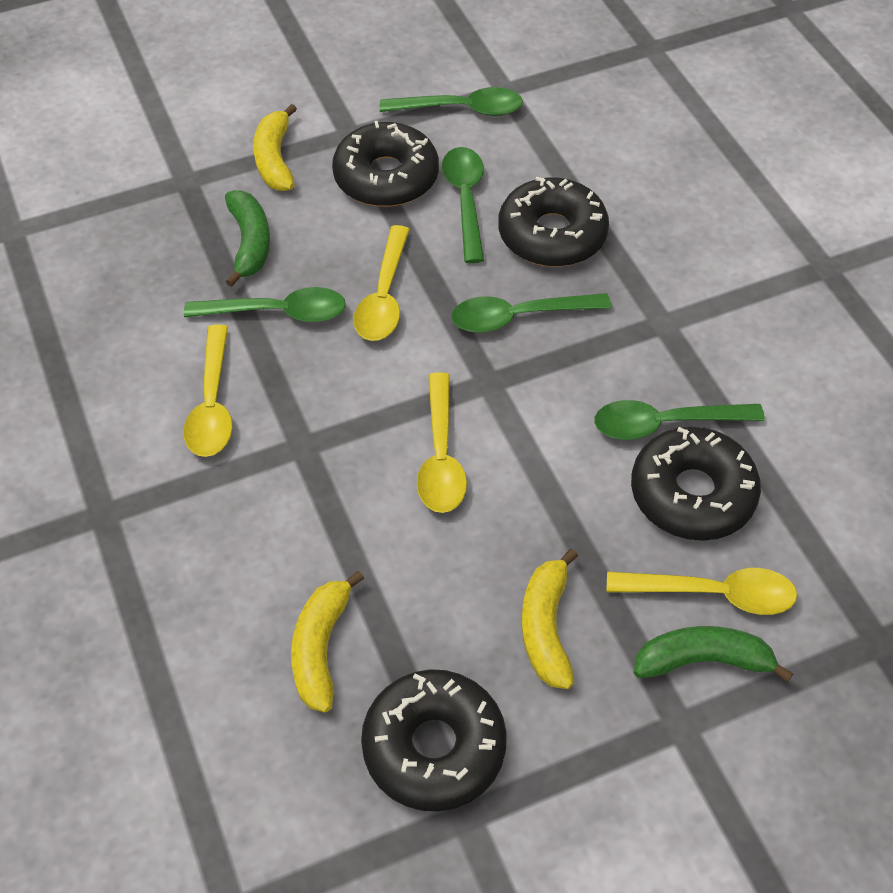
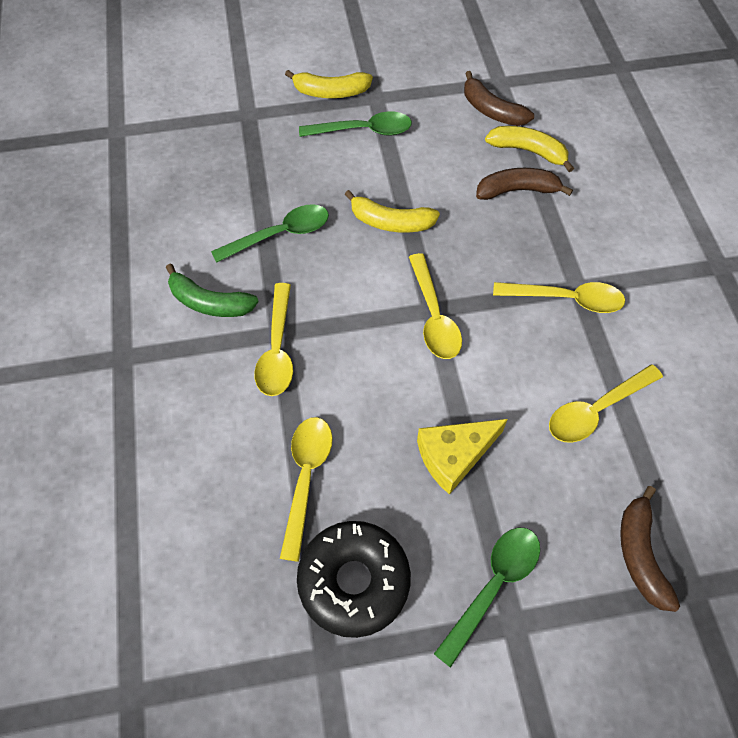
black donut: [332,121,439,207] [361,669,507,812] [498,177,609,267] [631,426,761,541] = 4 -> [297,521,411,638] = 1
brown banana: none = 0 -> [464,71,534,126] [476,168,573,200] [620,486,680,612] = 3
green banana: [225,190,270,287] [634,626,793,682] = 2 -> [166,264,259,317] = 1
green spoon: [184,287,346,323] [380,87,523,116] [442,147,484,263] [451,293,611,333] [594,400,765,440] = 5 -> [211,204,329,263] [299,111,412,137] [434,528,540,668] = 3
yellow cheese: none = 0 -> [417,419,508,494] = 1
yellow spoon: [183,324,233,457] [354,225,410,341] [417,372,467,513] [607,568,797,615] = 4 -> [254,283,293,396] [280,417,333,562] [409,253,462,359] [493,282,625,313] [549,364,663,443] = 5

